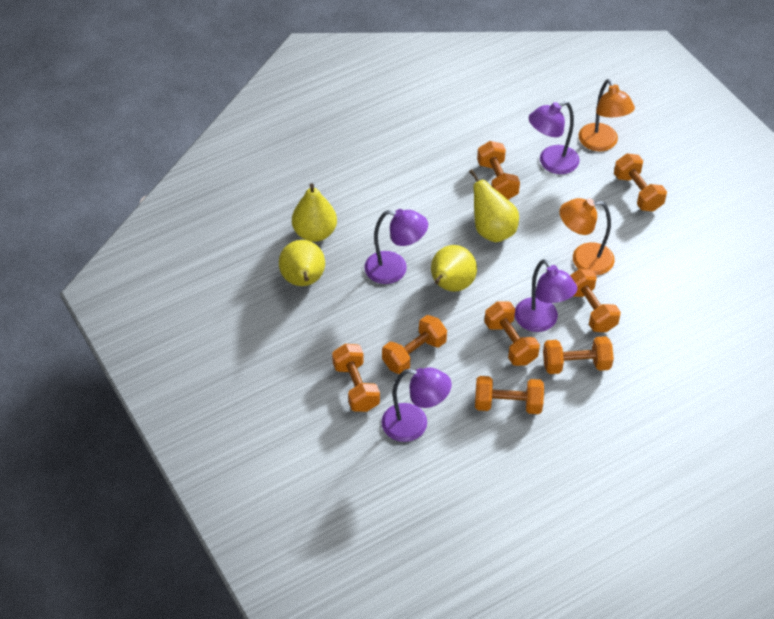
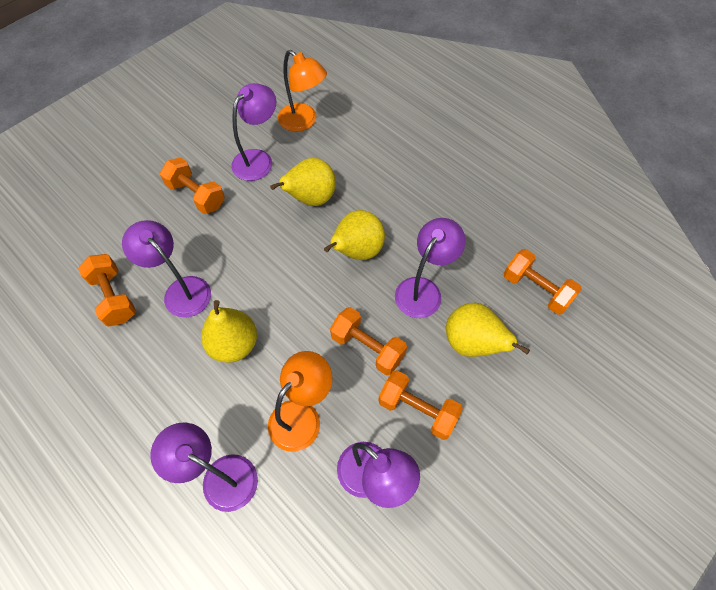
orange dumbbell: [332,344,380,412] [382,315,447,374] [475,376,544,414] [477,141,520,200] [484,301,540,366] [543,336,614,374] [570,269,621,332] [614,153,667,211] = 8 -> [78,254,136,327] [160,158,225,214] [330,307,407,375] [378,370,463,440] [504,249,582,315] = 5
purple lamp: [364,209,428,284] [381,367,452,442] [515,259,577,332] [529,101,580,174] = 4 -> [122,220,211,318] [150,423,258,512] [231,83,276,181] [337,442,420,508] [395,218,465,318] = 5

